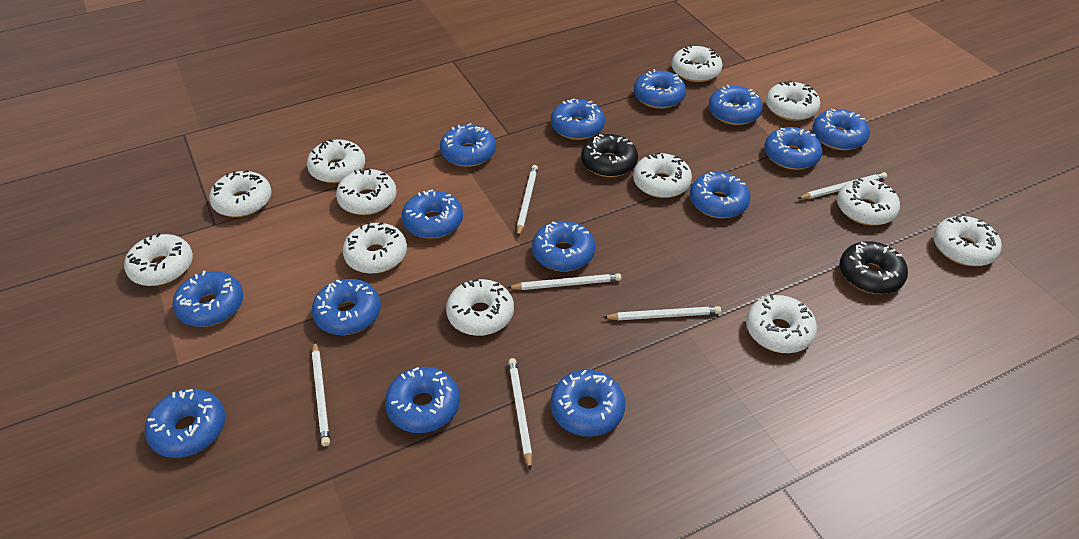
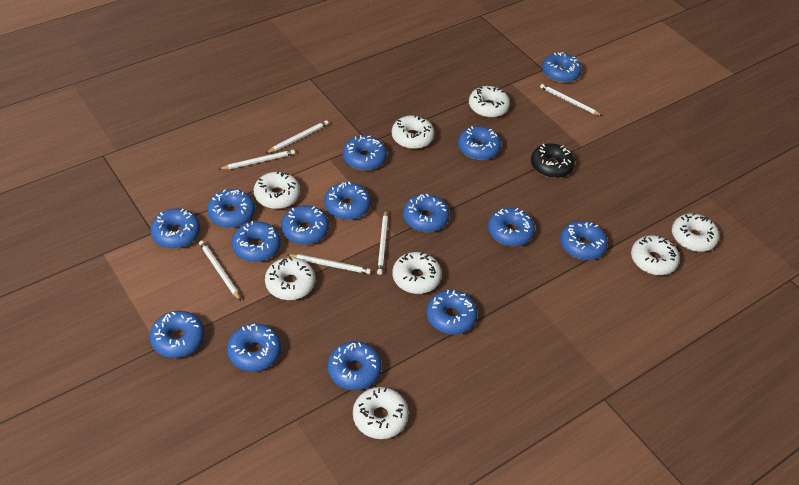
black donut: [581,134,638,177] [840,241,908,294] = 2 -> [531,143,575,178] = 1
blue donut: [145,389,225,458] [173,271,243,327] [312,279,381,335] [385,367,460,433] [402,190,463,238] [440,123,496,167] [532,221,595,271] [551,98,605,140] [551,370,625,437] [634,69,686,109] [690,172,750,218] [708,85,763,125] [764,127,823,170] [812,109,870,150] = 14 -> [150,208,200,248] [150,311,204,358] [207,189,255,228] [227,324,281,371] [232,221,281,262] [281,205,329,245] [324,182,371,220] [328,341,382,390] [343,135,387,171] [403,194,449,232] [426,290,477,335] [458,126,501,160] [488,208,535,246] [542,52,582,83] [560,221,608,260] = 15
white donut: [124,233,193,286] [209,170,272,217] [307,139,365,183] [336,168,396,215] [343,222,407,274] [446,279,514,336] [633,152,692,198] [672,45,722,82] [746,295,817,353] [766,81,820,121] [837,178,900,226] [933,215,1002,266] = 12 -> [254,171,300,209] [265,257,315,300] [353,387,409,439] [392,115,434,149] [392,252,442,294] [469,86,510,118] [631,235,680,275] [672,213,719,252] = 8

